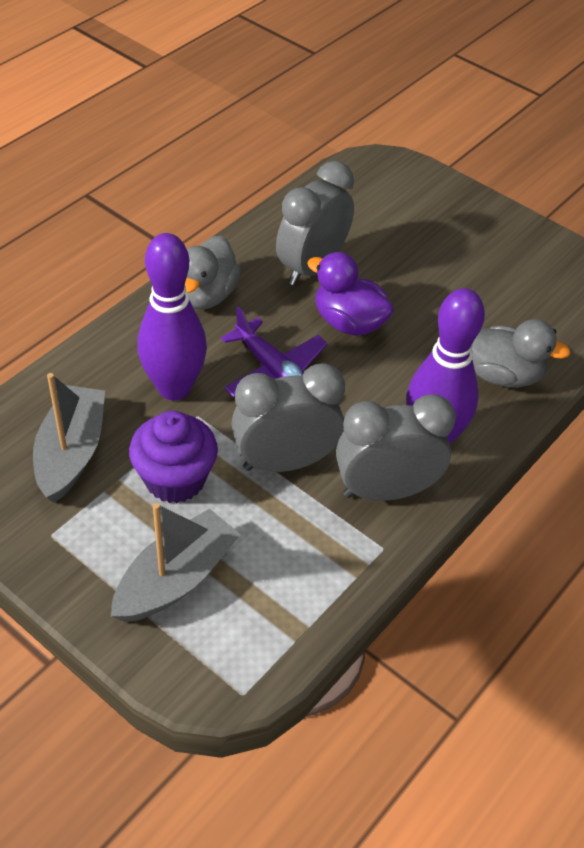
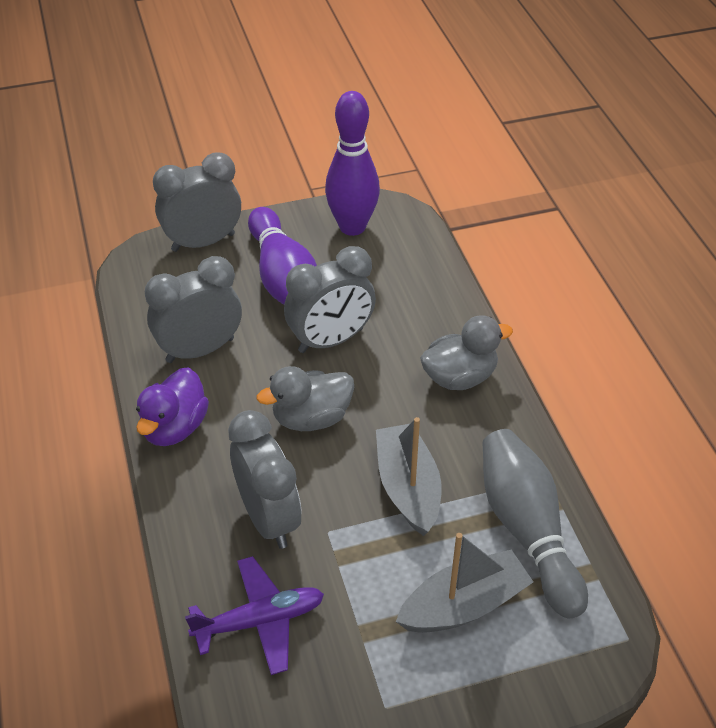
grey bowling pin: none = 0 -> [482,429,588,618] = 1
grey clock: [231,363,345,472] [276,161,354,286] [336,394,456,501] = 3 -> [145,256,242,363] [153,152,241,252] [228,410,301,549] [284,246,376,353] = 4
purple cupcake: [129,411,218,503] = 1 -> none = 0

